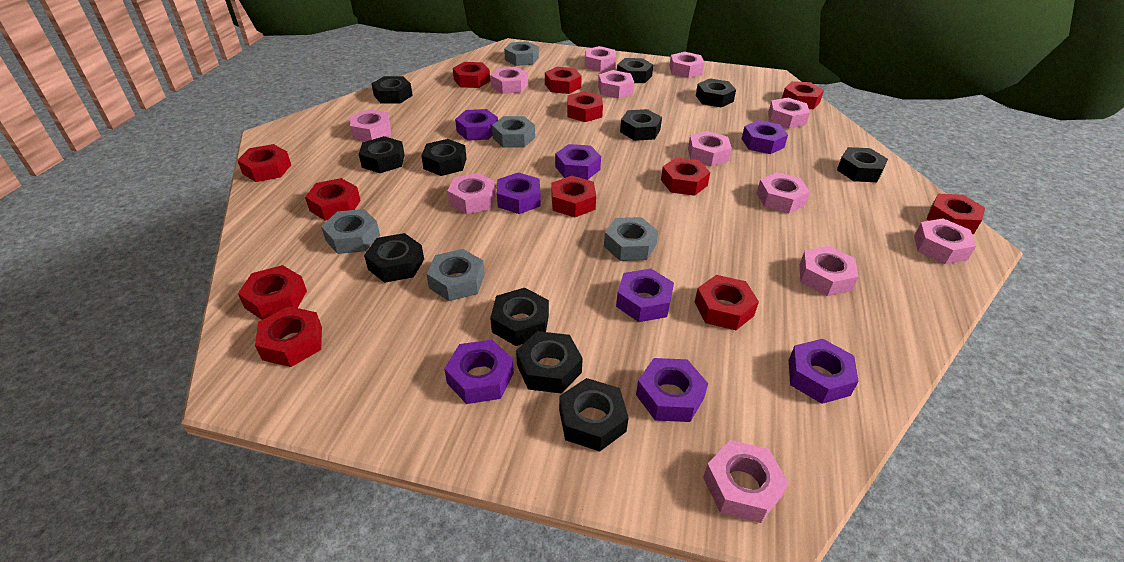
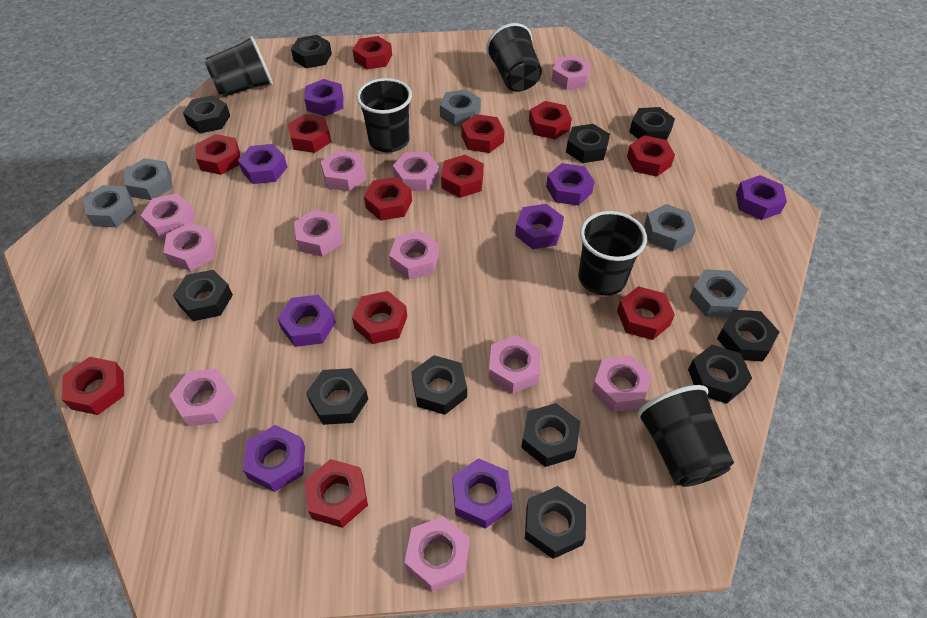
black cup: none = 0 -> [205,36,273,97] [357,78,412,153] [486,23,542,92] [579,211,647,296] [637,385,734,487] = 5
pink nut: [350,109,391,141] [447,173,496,214] [490,67,528,94] [585,46,616,72] [598,70,634,98] [669,52,704,78] [688,131,732,166] [703,440,789,523] [757,172,810,213] [768,98,810,129] [799,246,858,296] [914,218,976,264] = 12 -> [140,193,196,239] [163,223,216,271] [169,368,236,426] [294,210,342,257] [320,150,367,192] [389,231,439,280] [393,152,439,191] [404,516,470,592] [489,335,541,394] [552,55,591,90] [592,355,652,412] = 11

